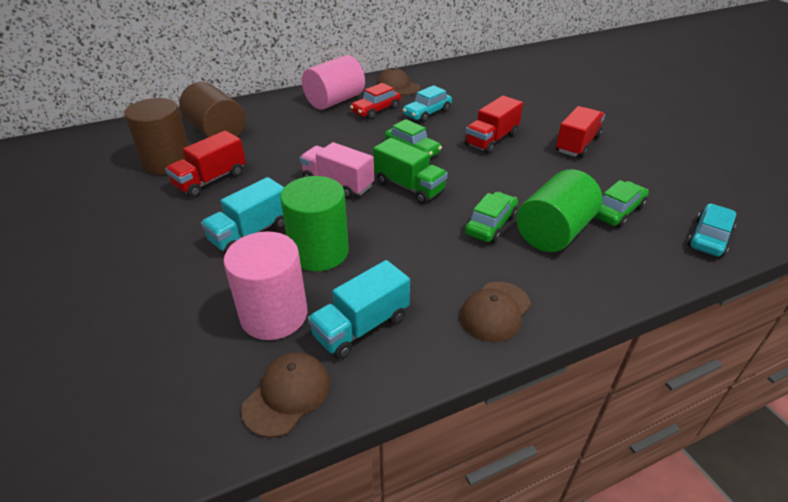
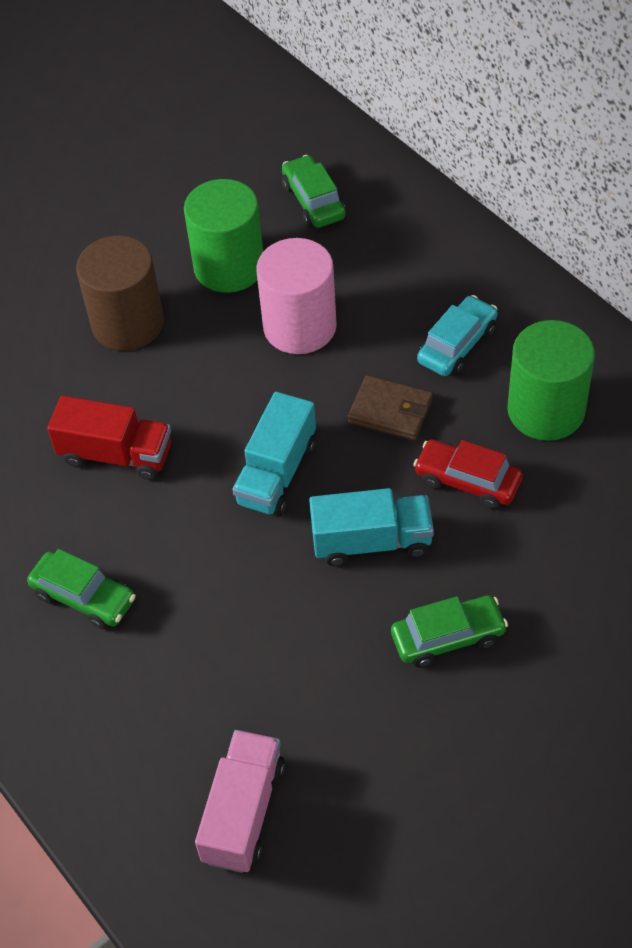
brown cap: [241,353,330,438] [376,68,420,95] [460,282,531,342] = 3 -> none = 0
brown cylinder: [124,98,189,175] [179,82,245,137] = 2 -> [76,235,164,351] = 1
brown wallet: none = 0 -> [348,375,433,441] = 1
green truck: [373,138,448,204] = 1 -> none = 0
pink cylinder: [223,232,307,340] [302,55,365,110] = 2 -> [256,238,337,354] = 1
red truck: [165,131,246,197] [465,96,523,154] [556,106,605,158] = 3 -> [47,396,171,480] = 1
turquoise car: [403,85,452,122] [687,204,736,257] = 2 -> [417,295,498,376] = 1

